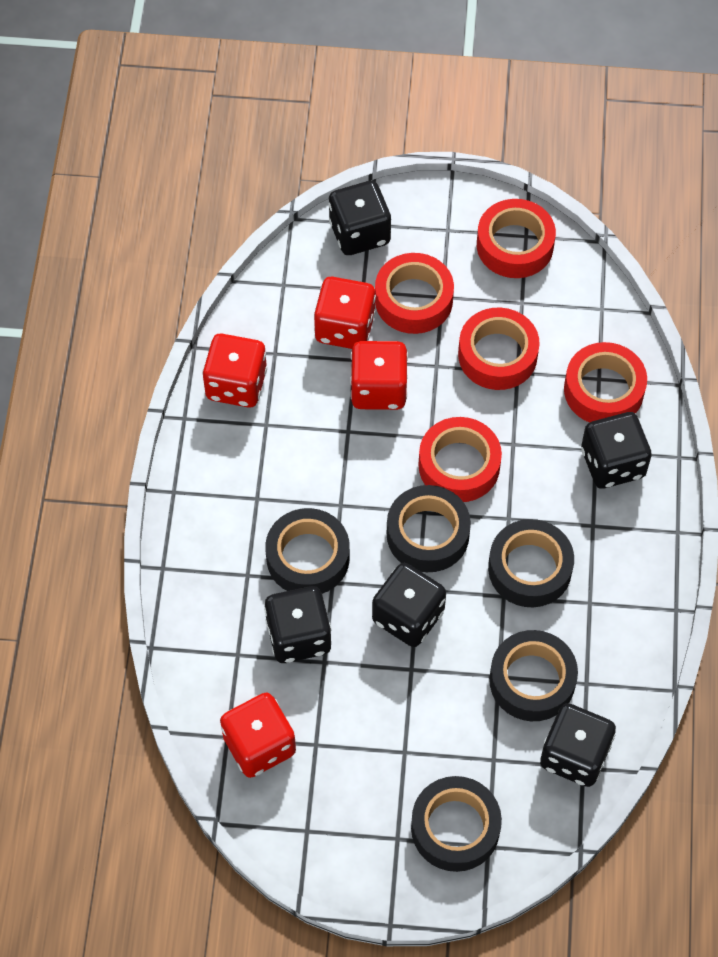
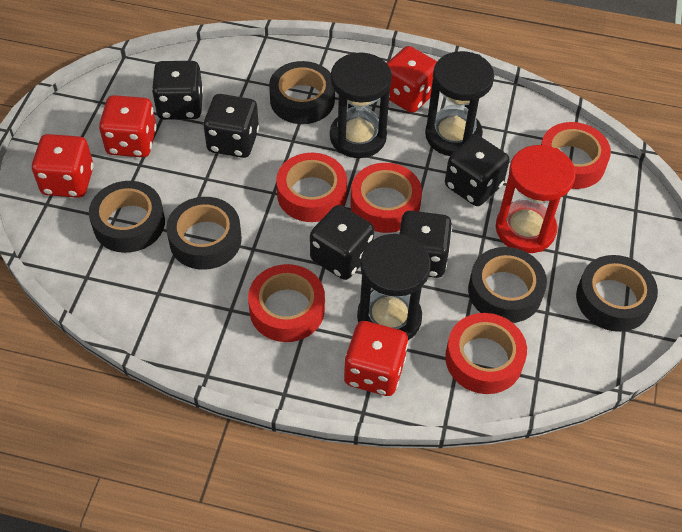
black hourglass: none = 0 -> [330,52,392,158] [357,234,431,340] [425,51,494,156] = 3
red hourglass: none = 0 -> [496,145,576,253] = 1

